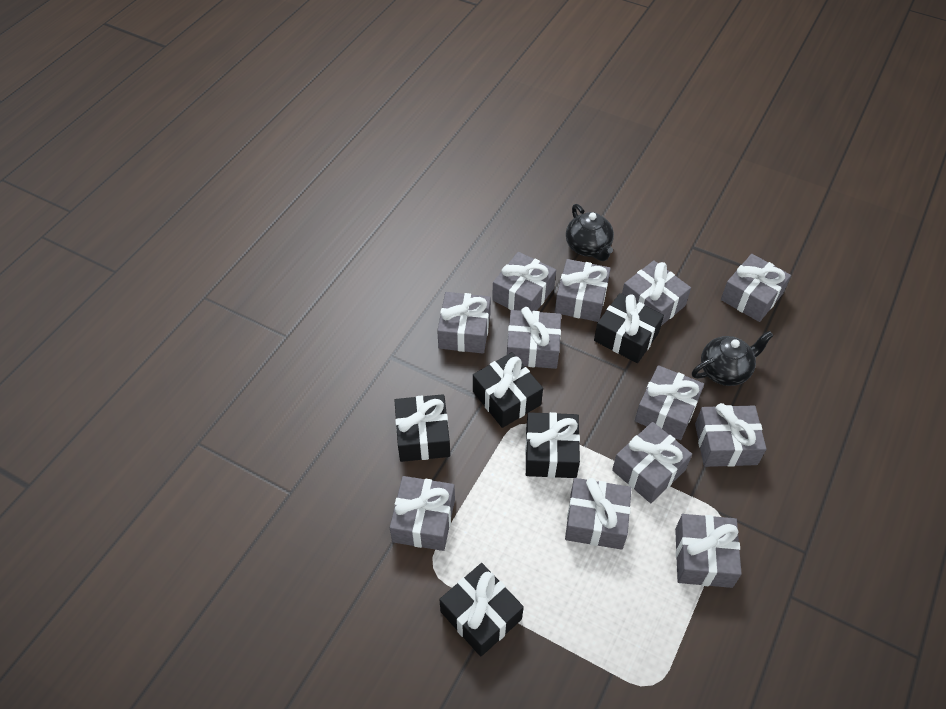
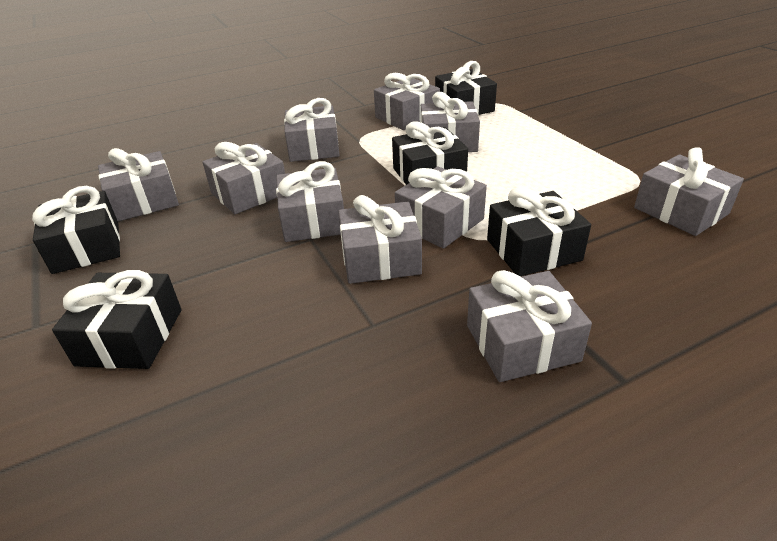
black teapot: [566,204,614,261] [692,331,774,386] = 2 -> none = 0
grey gift: [390,476,455,551] [437,292,491,354] [492,252,556,311] [507,307,561,369] [555,259,611,322] [565,478,632,550] [612,422,692,503] [622,260,691,326] [635,365,704,440] [675,514,742,588] [695,403,767,467] [721,254,791,322] = 12 -> [98,148,179,221] [203,142,285,214] [276,161,344,242] [284,98,340,162] [338,195,422,284] [374,73,440,130] [395,166,487,248] [421,92,480,152] [467,270,592,382] [634,147,744,236] = 10

